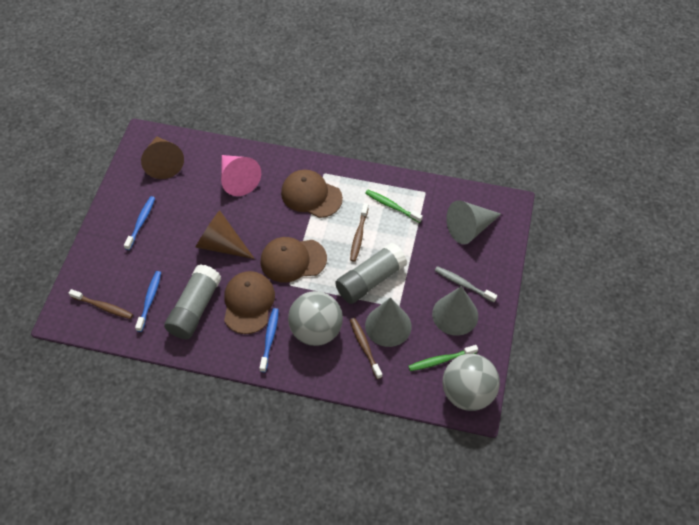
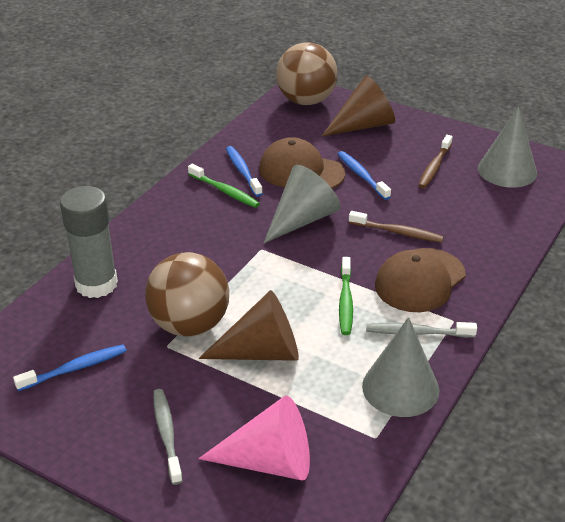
brown ball: none = 0 -> [145,252,229,337] [276,42,338,105] = 2
brown cap: [224,271,275,334] [260,237,327,282] [281,170,343,218] = 3 -> [259,137,345,189] [375,248,466,312] = 2
brown toothbrush: [69,289,133,319] [350,203,368,262] [350,318,382,379] = 3 -> [349,211,444,243] [418,135,453,188] = 2
grey ball: [288,291,343,346] [442,354,500,411] = 2 -> none = 0
grey glue stick: [164,264,221,339] [335,242,407,304] = 2 -> [60,186,118,298] = 1
grey toothbrush: [435,266,497,303] = 1 -> [153,389,183,485] [366,322,477,338] = 2

